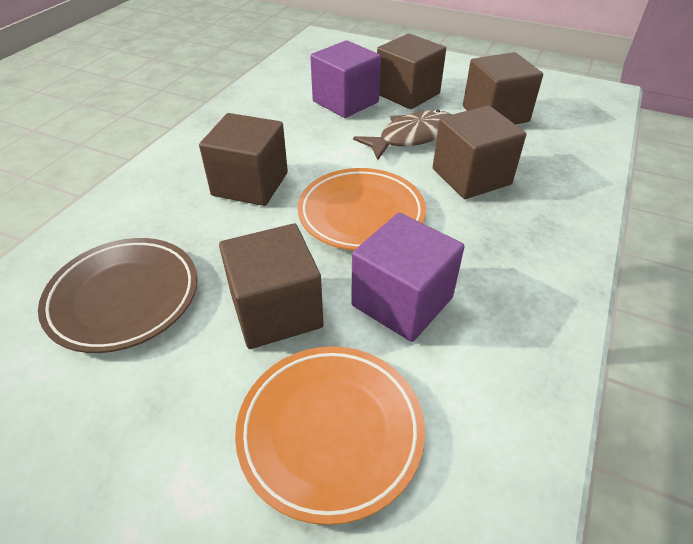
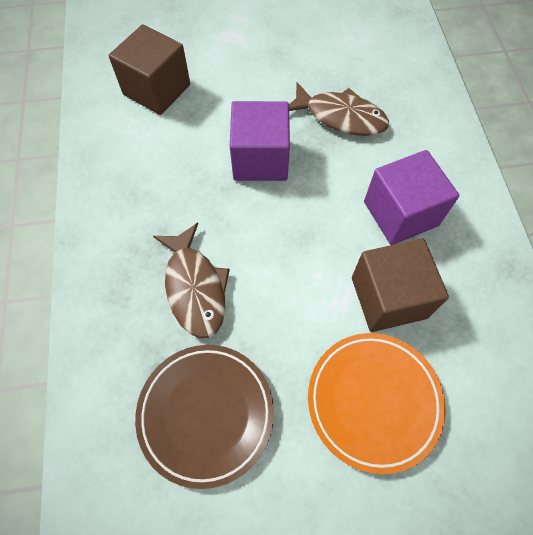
brown cube: [199,113,288,206] [219,224,324,349] [377,34,446,109] [433,105,526,199] [463,52,543,124] = 5 -> [109,25,190,115] [352,239,449,332] = 2
brown fish: [353,110,452,160] = 1 -> [153,223,230,338] [289,82,389,136] = 2
orange plate: [235,346,425,525] [297,168,426,251] = 2 -> [308,333,446,474] = 1

